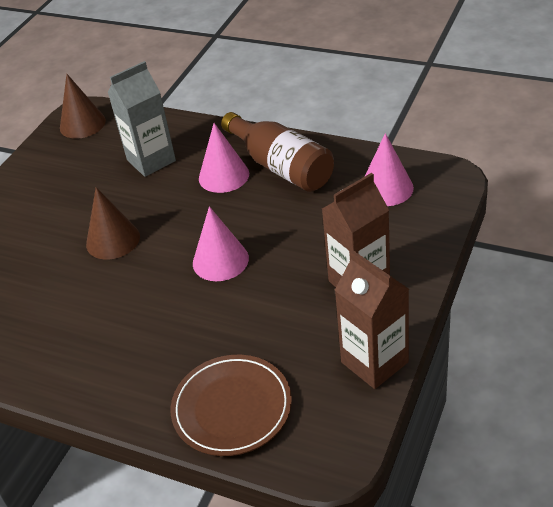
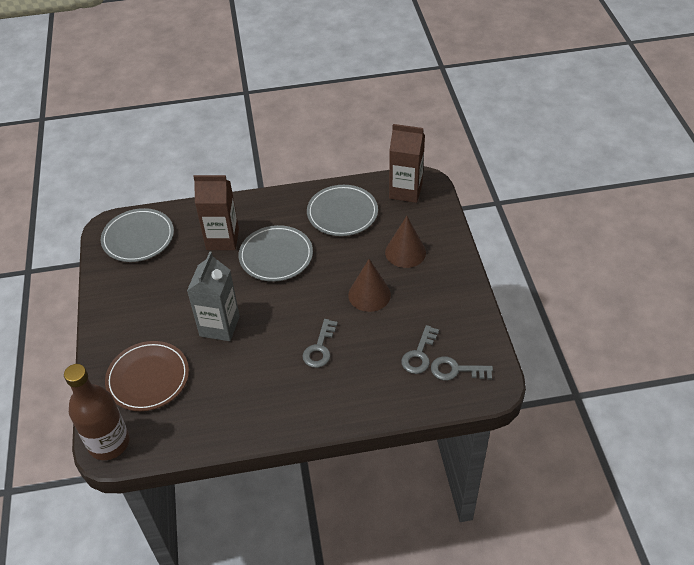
grey key: none = 0 -> [303,319,338,368] [401,325,439,374] [431,356,493,380] = 3
grey plate: none = 0 -> [101,208,174,262] [239,225,313,282] [307,185,378,236] = 3
pink cone: [193,206,249,281] [199,123,249,193] [365,133,414,206] = 3 -> none = 0

